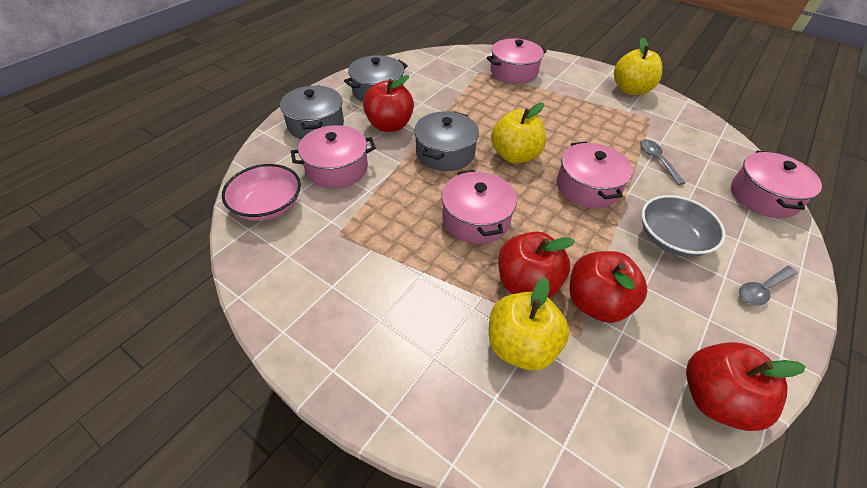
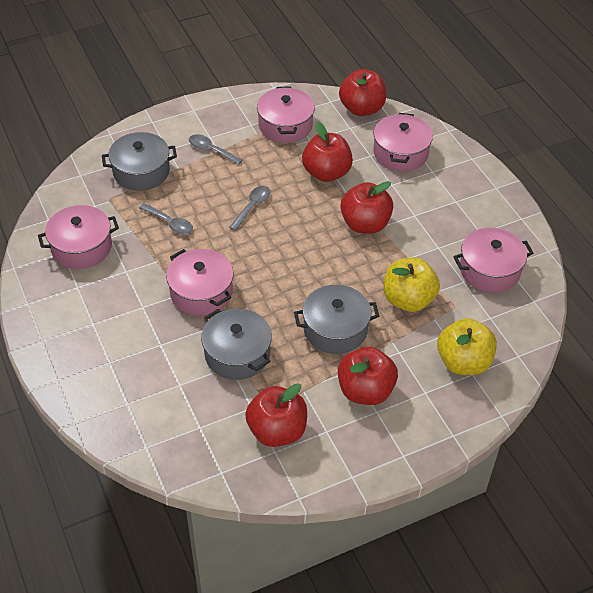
grey bowl: [641,195,726,257] = 1 -> none = 0
grey spoon: [640,139,686,185] [739,266,798,306] = 2 -> [139,203,193,234] [189,134,243,165] [229,186,270,231] = 3
pink bowl: [222,164,301,221] = 1 -> none = 0
red apple: [363,75,414,132] [498,232,575,298] [570,251,647,323] [686,342,806,431] = 4 -> [245,383,307,447] [302,122,353,182] [338,347,398,405] [339,69,386,116] [340,181,393,234] = 5
yellow apple: [489,277,569,371] [491,103,546,164] [614,37,662,95] = 3 -> [384,258,440,312] [437,318,497,375] = 2

